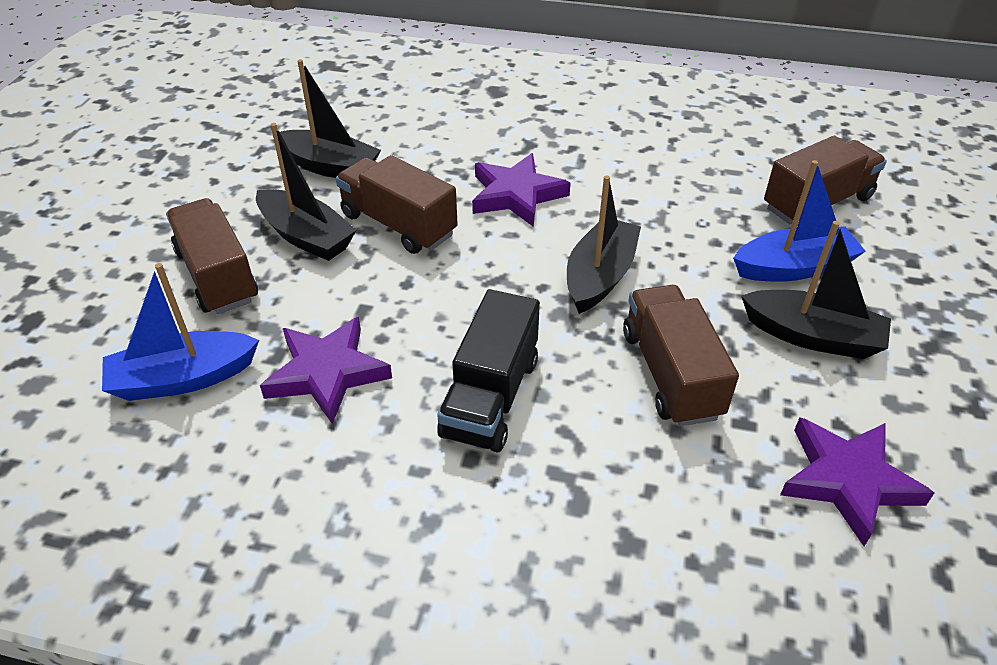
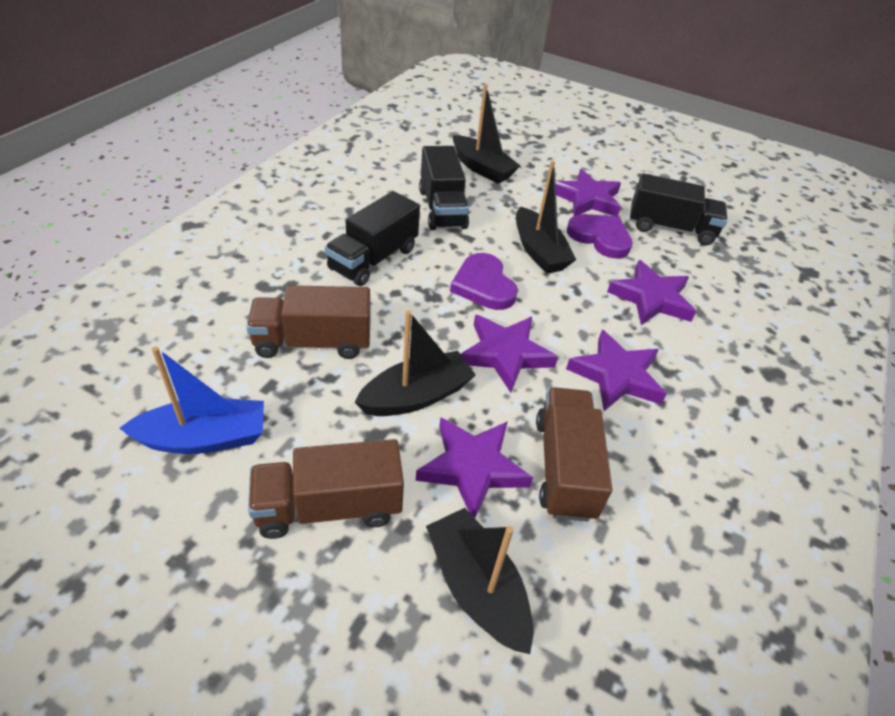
black truck: [437,289,540,453] = 1 -> [325,191,420,286] [419,146,469,230] [630,173,728,245] = 3
blue boat: [102,263,259,401] [733,160,866,282] = 2 -> [119,347,264,454] = 1
brown truck: [166,198,258,314] [336,155,458,254] [623,285,739,426] [764,136,887,224] = 4 -> [246,285,371,359] [248,439,404,539] [536,387,612,522] = 3
purple heart: none = 0 -> [450,253,518,310] [567,214,633,259] = 2
purple star: [260,317,392,424] [472,153,571,227] [780,417,934,546] = 3 -> [416,417,533,518] [461,315,558,393] [555,169,621,216] [566,330,667,411] [607,260,696,325] = 5

